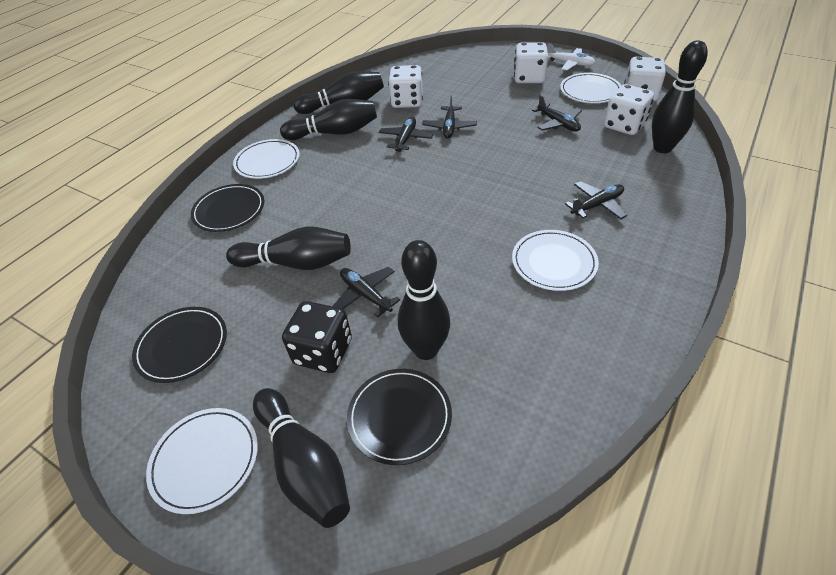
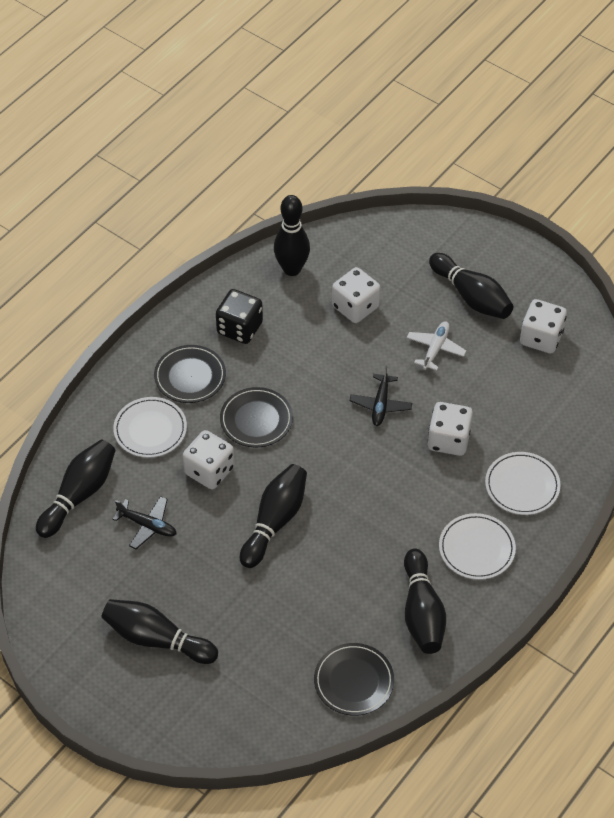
black plane: [333,267,401,317] [379,117,433,152] [422,95,477,138] [532,95,582,132] [565,181,627,219] = 5 -> [113,496,176,549] [350,366,412,426] = 2
white plate: [146,408,258,514] [233,139,300,179] [512,230,599,291] [560,73,621,103] = 4 -> [113,397,187,458] [439,513,516,580] [485,452,560,515] = 3

